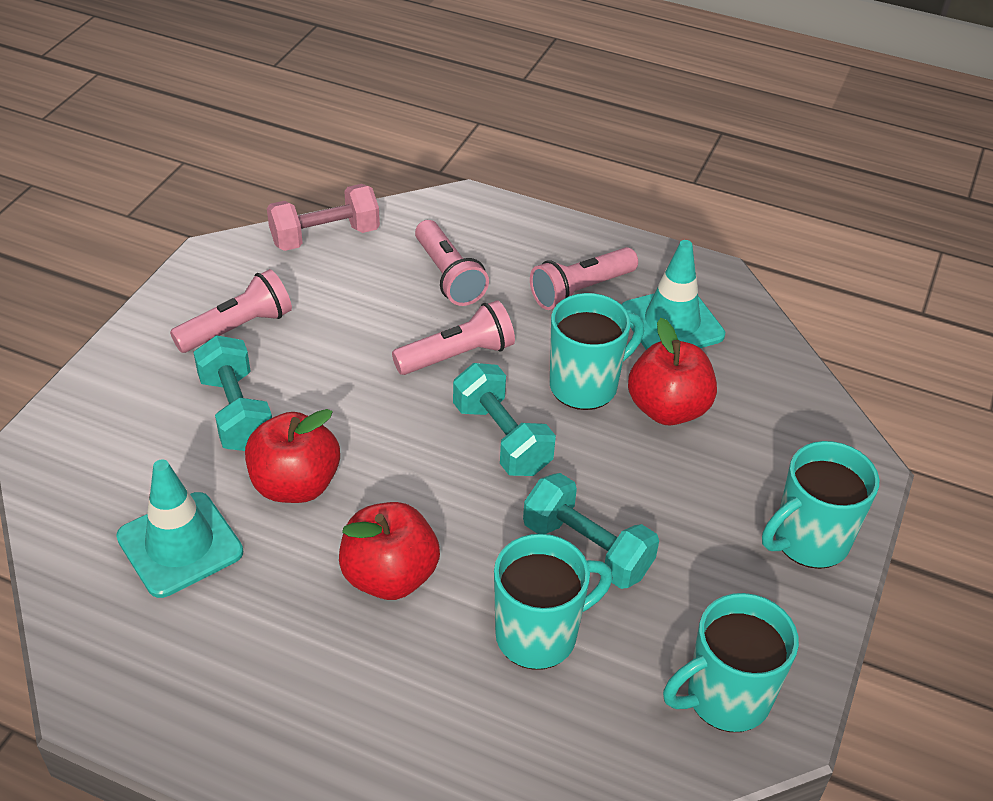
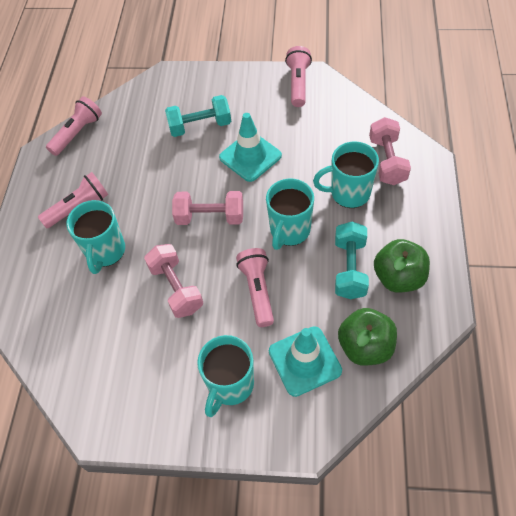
green apple: none = 0 -> [338,308,397,366] [374,239,430,293] = 2
pink dumbbell: [267,184,380,251] = 1 -> [144,244,203,318] [172,191,243,225] [369,117,411,185] = 3
red apple: [245,409,340,503] [339,502,440,600] [628,318,717,425] = 3 -> none = 0
turquoise dumbbell: [193,335,272,451] [453,363,556,476] [523,473,659,589] = 3 -> [165,95,231,137] [335,222,369,299] = 2

